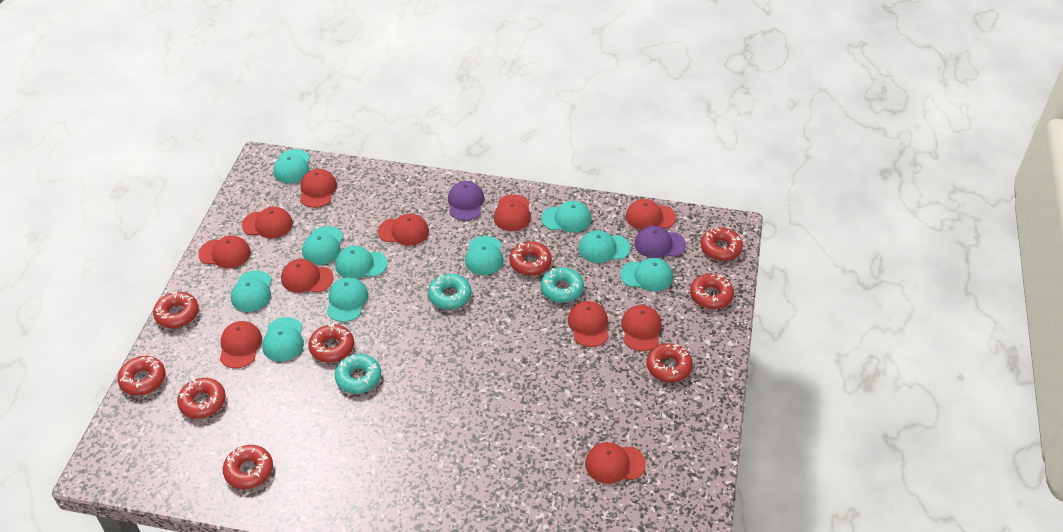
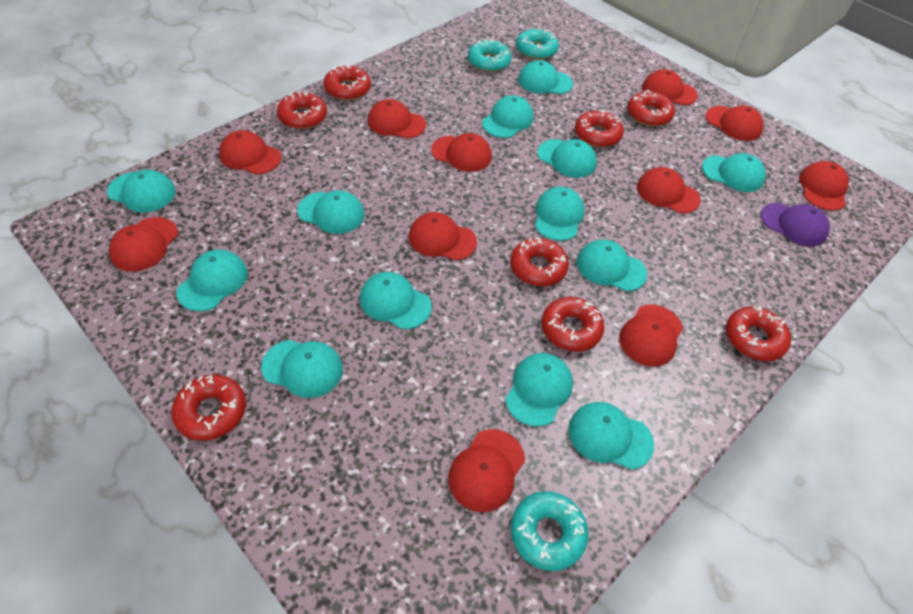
purple cap: [448,181,484,221] [634,226,686,258] = 2 -> [761,203,830,247] = 1
red donut: [118,356,166,396] [153,291,199,328] [177,378,226,419] [223,445,273,489] [308,324,354,363] [509,241,552,276] [647,343,693,382] [690,274,734,309] [701,227,743,261] = 9 -> [171,375,246,441] [277,91,327,129] [324,65,371,100] [510,237,569,286] [541,297,605,352] [575,110,624,147] [627,90,675,126] [726,306,791,361] = 8
turquoise cap: [231,270,272,312] [262,317,304,362] [273,149,310,183] [302,226,343,265] [327,277,368,322] [335,246,388,279] [465,236,503,275] [541,201,591,232] [579,230,630,263] [620,258,673,291] = 10 -> [107,170,176,212] [176,249,248,312] [261,340,343,398] [297,190,365,234] [360,272,432,329] [482,95,534,138] [505,353,573,427] [518,60,573,94] [535,187,584,241] [537,139,597,178] [568,402,654,470] [577,239,647,291] [702,153,766,192] = 13

